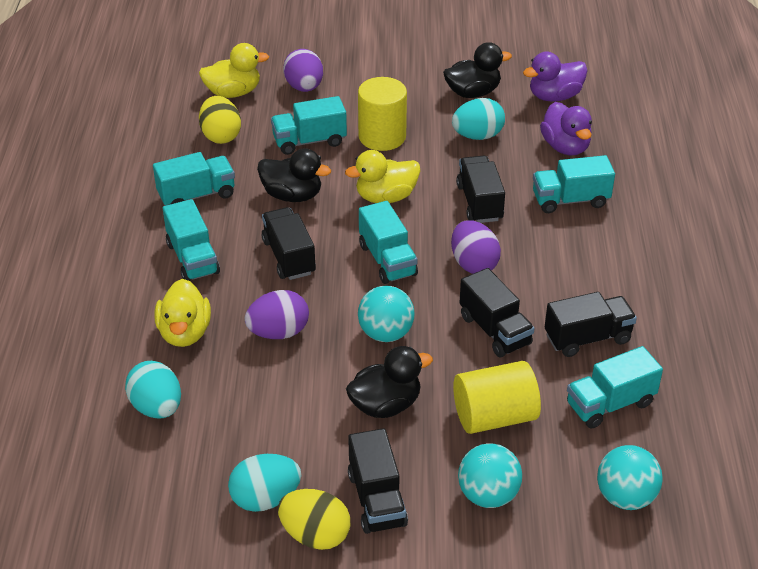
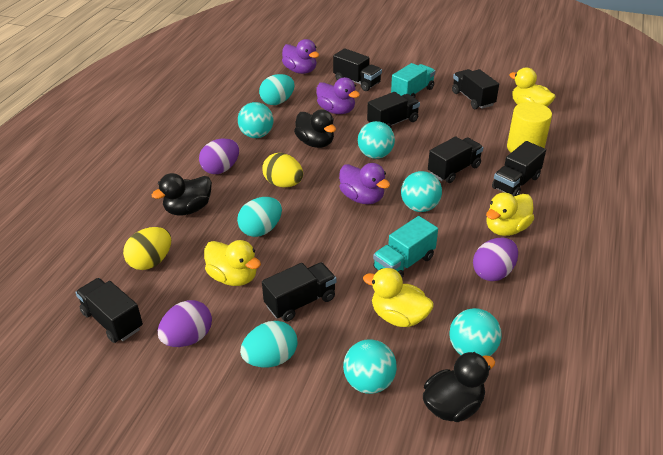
black truck: [262,207,316,280] [348,428,408,534] [456,156,505,223] [459,268,535,357] [545,292,637,357] = 5 -> [75,278,143,343] [262,262,337,322] [333,48,382,91] [367,92,420,128] [428,137,483,183] [452,69,499,109] [492,141,546,196] = 7
purple duck: [523,52,588,102] [540,102,592,155] = 2 -> [282,39,319,74] [316,77,360,114] [339,163,390,204] = 3
turquoise ball: [358,286,414,342] [458,444,522,508] [597,445,662,510] = 3 -> [238,102,273,138] [343,339,397,394] [358,121,395,159] [401,171,442,212] [449,308,501,356] = 5
turquoise truck: [153,152,235,206] [163,199,220,281] [271,96,347,155] [359,201,418,284] [533,155,615,213] [567,346,663,428] = 6 -> [373,216,438,278] [391,63,435,98] = 2
yellow cylinder: [358,77,407,151] [453,361,541,434] = 2 -> [507,102,552,153] = 1
yellow duck: [155,279,211,347] [199,43,269,98] [345,150,420,203] = 3 -> [204,240,261,286] [363,268,434,327] [486,192,534,236] [509,68,555,107] = 4

